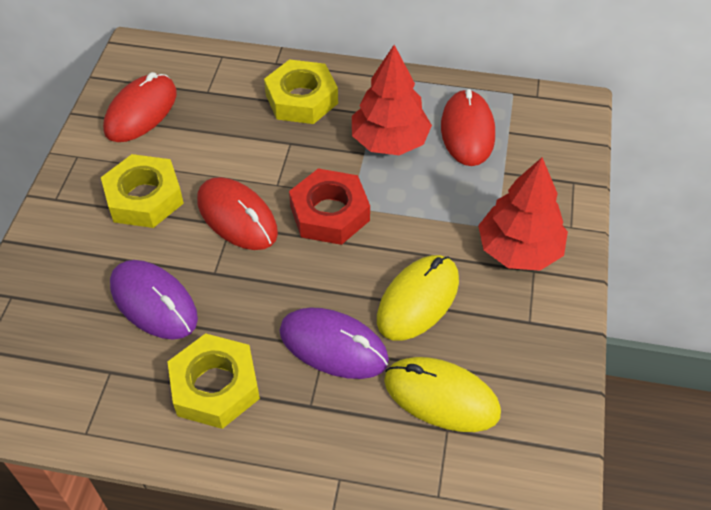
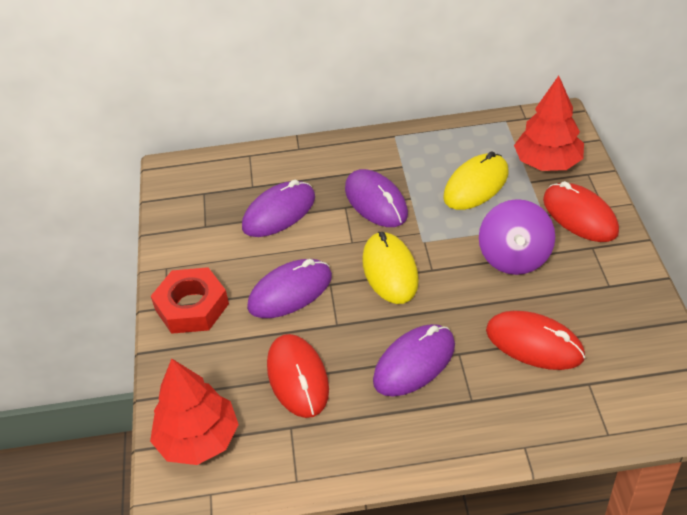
purple mouse: [110,260,198,340] [280,307,389,379] = 2 -> [242,180,315,237] [247,259,332,318] [345,169,408,227] [373,324,455,397] = 4
purple spinning top: none = 0 -> [479,199,555,275] = 1
yellow nut: [101,154,184,228] [167,333,260,429] [264,59,338,124] = 3 -> none = 0

